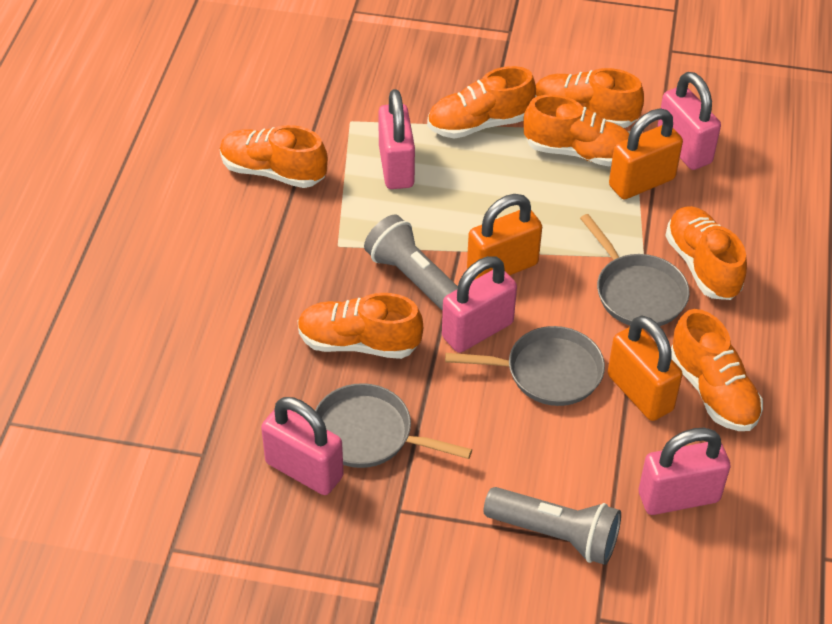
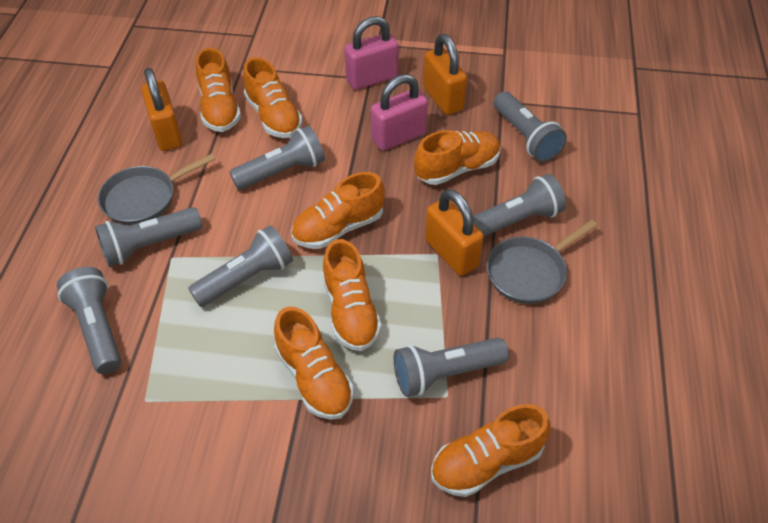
grey flashlight: [364,214,458,311] [484,487,621,565] = 2 -> [57,267,121,374] [95,207,202,267] [188,225,293,307] [229,125,325,190] [394,338,509,397] [473,174,566,236] [494,91,567,162] = 7
grey pan: [315,383,472,468] [445,326,605,406] [580,214,689,326] = 3 -> [98,153,215,225] [486,220,597,304] = 2
pink padlock: [261,397,344,495] [378,89,415,189] [442,256,517,353] [639,428,731,515] [657,72,721,170] = 5 -> [344,16,399,90] [371,74,428,151] = 2

